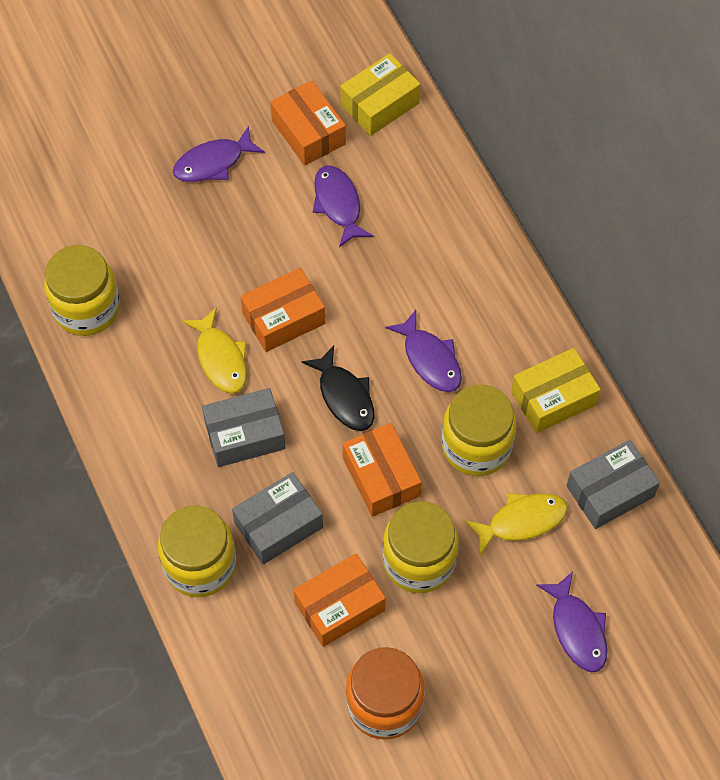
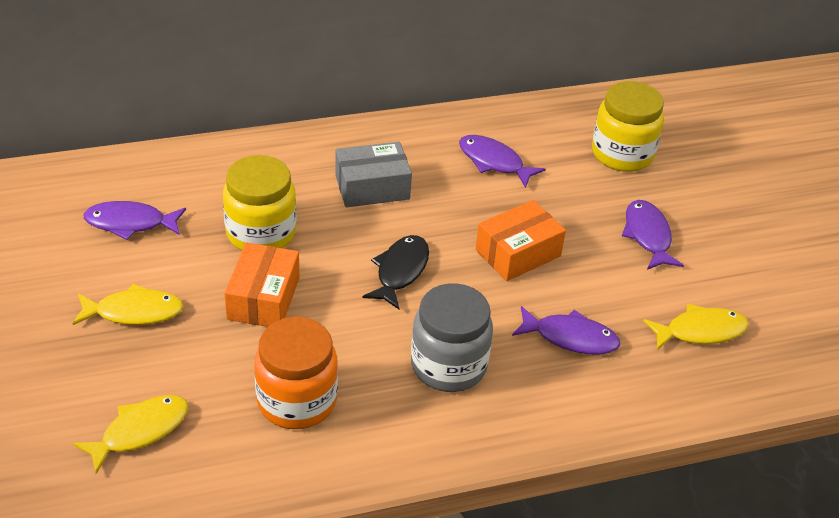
grey box: [202,388,286,467] [232,472,323,564] [567,440,660,529] = 3 -> [335,142,412,207] = 1
grey jar: none = 0 -> [411,283,493,392] = 1
orange box: [240,268,325,352] [270,80,346,166] [294,553,386,647] [343,423,422,517] = 4 -> [225,242,299,327] [476,200,566,281] = 2
yellow box: [340,53,420,136] [511,348,601,433] = 2 -> none = 0
yellow fish: [182,307,247,394] [465,493,568,555] = 2 -> [72,284,183,325] [73,395,189,474] [643,304,749,350] = 3
yellow jar: [44,245,120,336] [158,505,236,597] [382,501,459,593] [441,385,516,476] = 4 -> [223,155,296,251] [592,81,664,172] = 2

